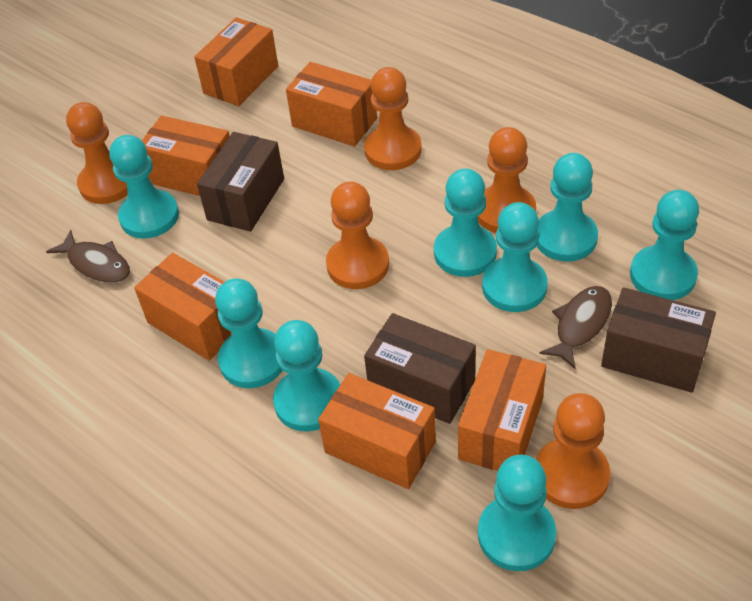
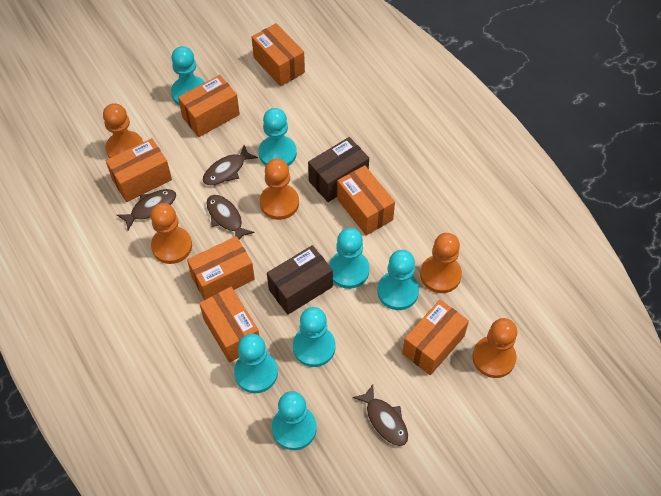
brown box: [197,132,284,232] [364,313,476,424] [601,287,716,393] = 3 -> [267,245,333,315] [308,137,369,202] = 2
brown fish: [46,230,130,283] [539,286,612,369] = 2 -> [117,189,176,230] [203,145,258,185] [206,195,254,240] [353,384,408,446] = 4
orange box: [134,253,231,361] [142,116,230,196] [194,18,278,106] [286,62,377,147] [318,373,436,489] [458,349,546,471] = 6 -> [106,138,172,202] [178,75,240,137] [187,236,255,300] [199,287,259,363] [252,23,305,86] [337,165,395,235] [402,300,469,375] = 7
turquoise pawn: [109,135,179,239] [215,278,283,388] [273,320,340,431] [434,169,497,277] [478,455,556,571] [482,202,548,312] [537,153,598,262] [630,190,699,300] = 8 -> [171,46,205,106] [234,334,278,393] [259,108,297,166] [272,391,317,450] [293,307,336,367] [329,228,370,289] [377,250,419,310] = 7

